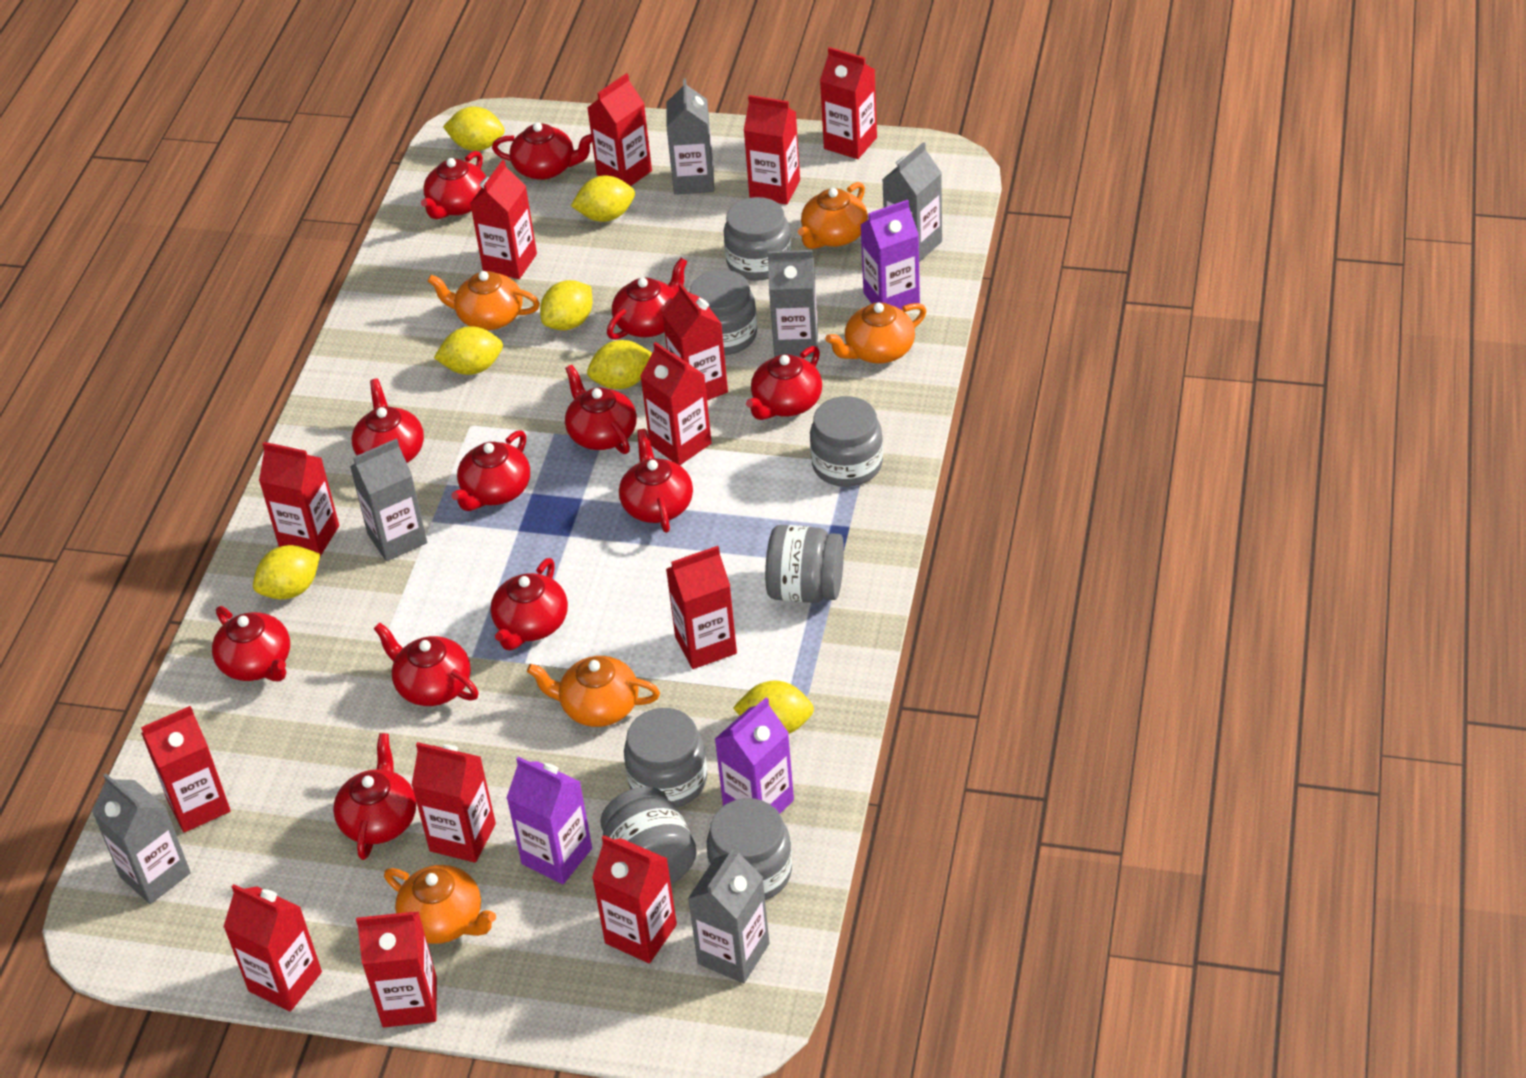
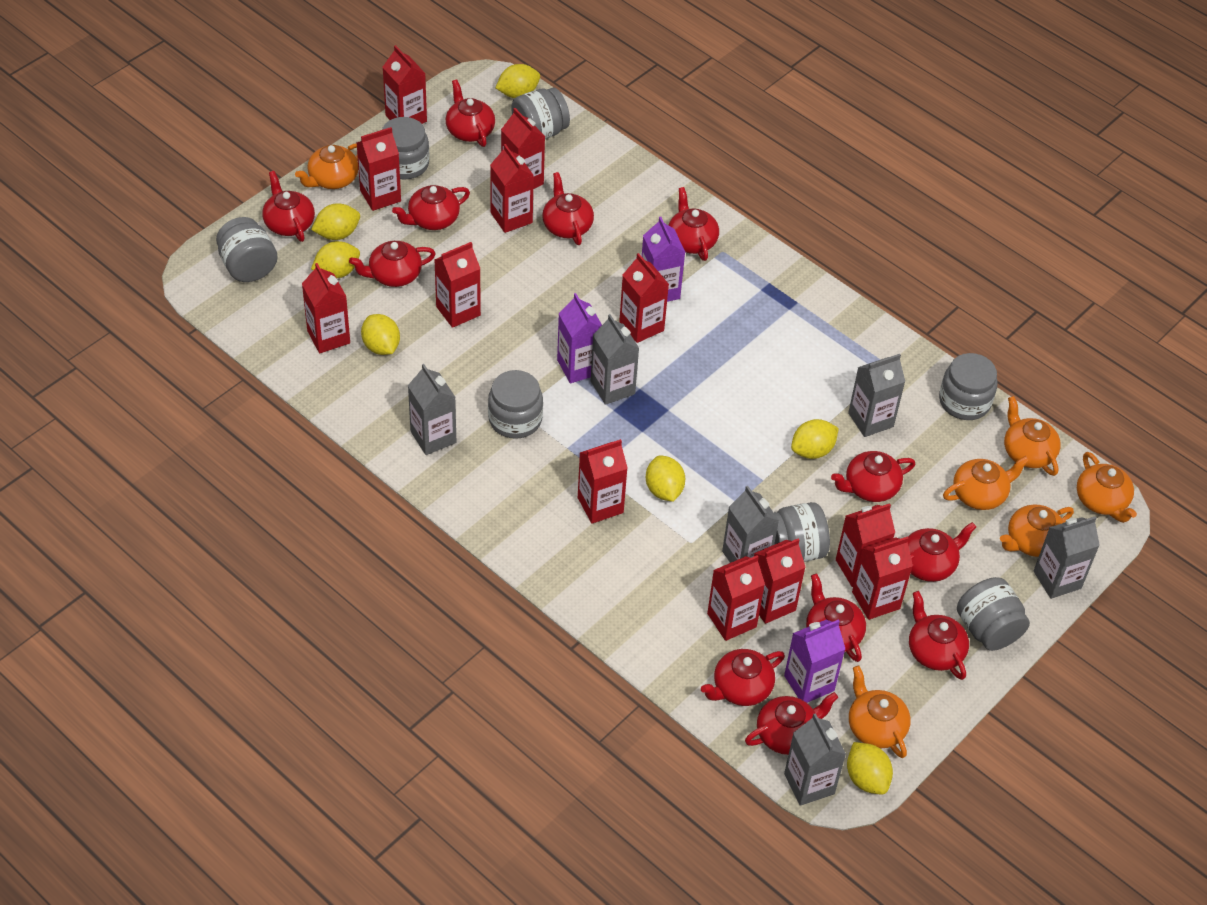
orange teapot: [384,865,496,944] [428,271,540,330] [527,656,660,727] [798,182,868,249] [825,302,926,364] = 5 -> [295,143,358,189] [849,665,911,758] [943,456,1029,510] [1000,505,1074,557] [1004,396,1061,476] [1077,452,1137,523] = 6
red carton: [141,706,231,833] [224,884,322,1012] [259,442,339,556] [356,912,437,1027] [411,742,496,863] [470,160,537,279] [587,73,652,186] [592,835,677,963] [640,342,712,465] [662,283,728,400] [666,546,737,669] [744,95,800,205] [820,47,877,159] = 13 -> [302,263,350,354] [356,127,401,211] [383,45,427,124] [434,242,481,328] [490,144,534,233] [501,108,545,189] [578,439,628,524] [619,253,669,343] [707,555,765,641] [754,539,806,624] [836,503,895,587] [852,536,913,620] = 12

